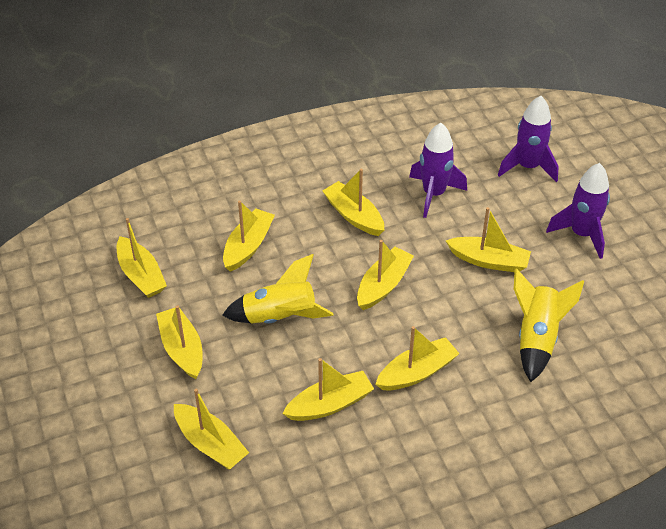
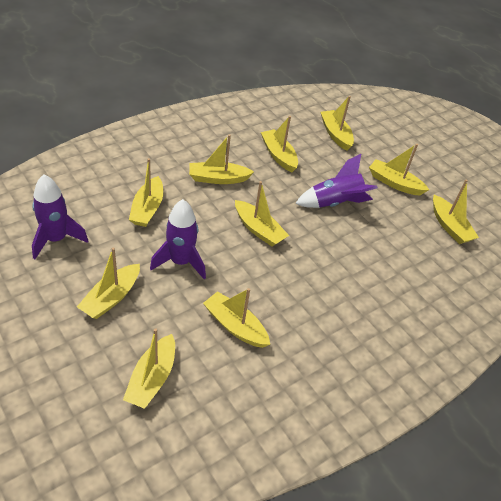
yellow boat: [117,218,167,298] [156,305,202,379] [174,389,249,470] [223,200,275,272] [282,358,374,421] [322,169,384,236] [357,240,414,310] [375,326,460,390] [446,207,531,272] = 9 -> [77,247,140,319] [123,328,175,409] [129,158,163,227] [189,134,254,184] [203,288,270,348] [235,181,289,247] [261,116,298,173] [321,96,354,151] [369,144,429,195] [433,180,479,244] = 10
yellow rocket: [222,254,333,323] [514,268,584,382] = 2 -> none = 0

